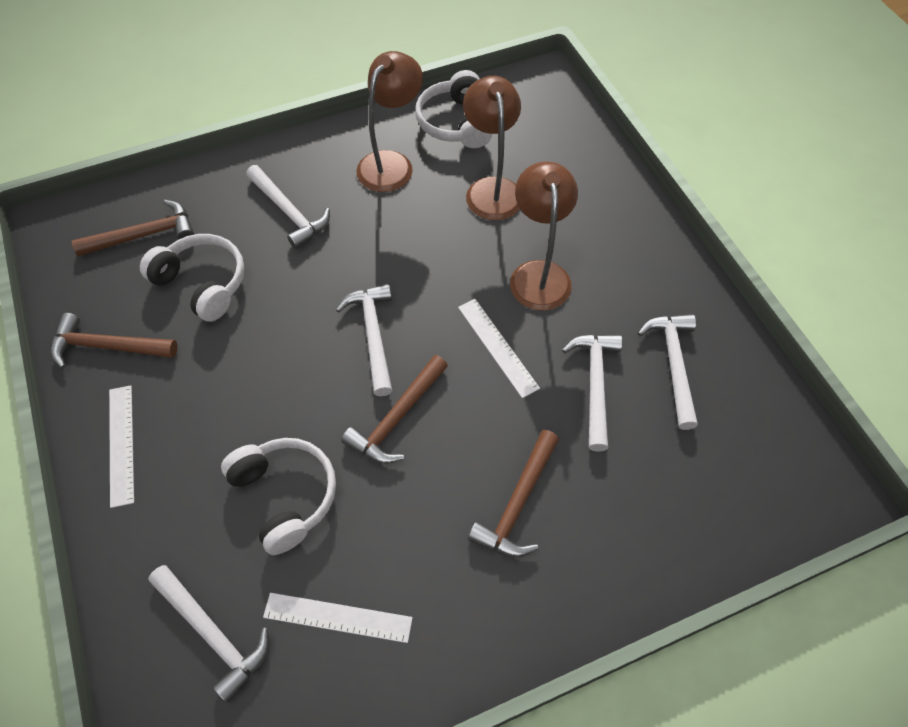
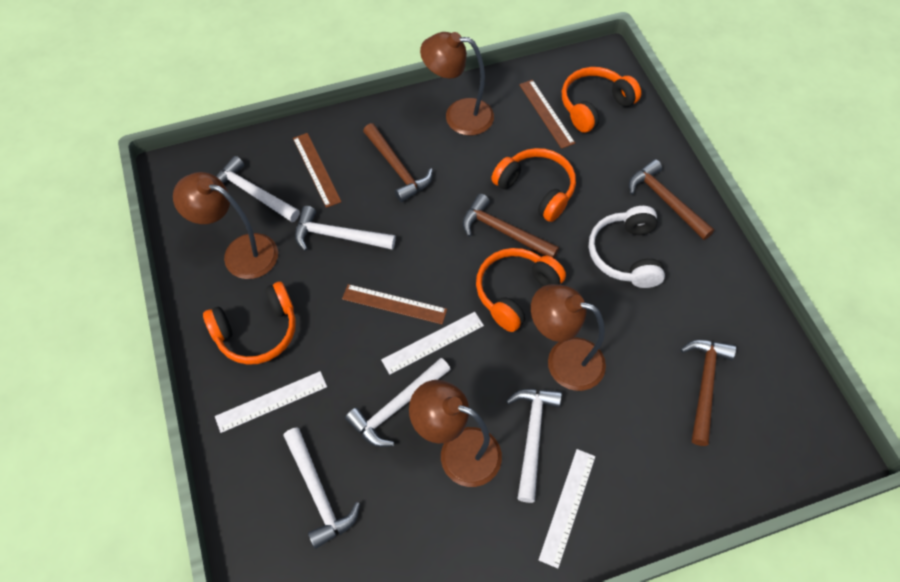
brown lamp: [356,51,423,192] [463,76,521,220] [510,161,578,311] = 3 -> [173,172,278,279] [409,380,502,487] [420,32,494,136] [531,284,606,391] = 4
brown ruler: none = 0 -> [293,133,342,208] [342,284,447,324] [519,80,575,149] = 3
orange headphones: none = 0 -> [203,282,296,365] [476,248,566,332] [491,148,576,222] [562,67,641,133] = 4
white headphones: [140,234,245,322] [221,438,336,555] [415,70,492,148] = 3 -> [589,206,665,288] = 1

